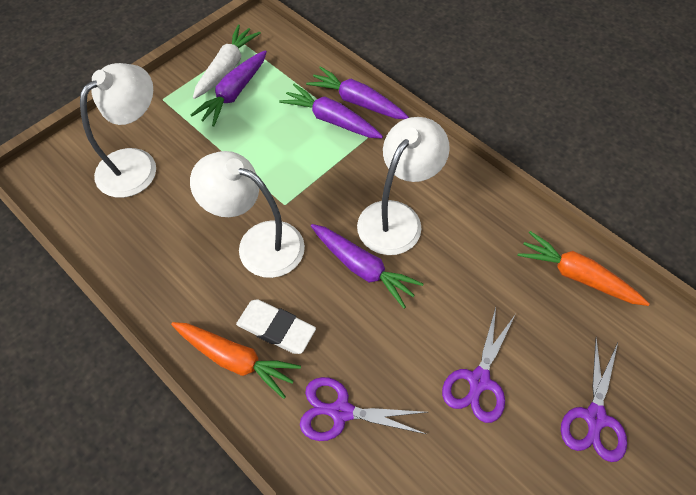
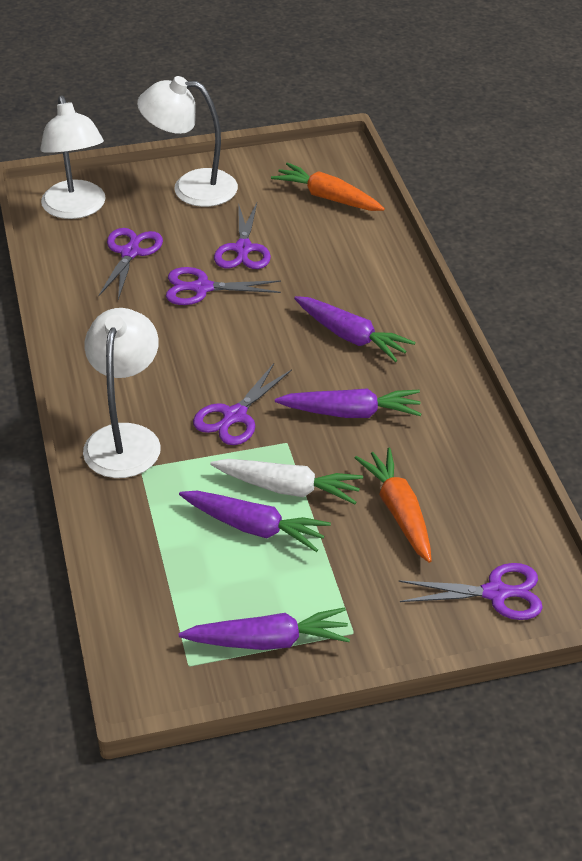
purple scissors: [300,377,427,441] [442,308,515,423] [561,338,627,462] = 3 -> [98,228,163,300] [166,267,281,305] [193,363,292,445] [214,203,271,269] [399,563,543,620] = 5
white eraser: [236,299,316,354] = 1 -> none = 0

